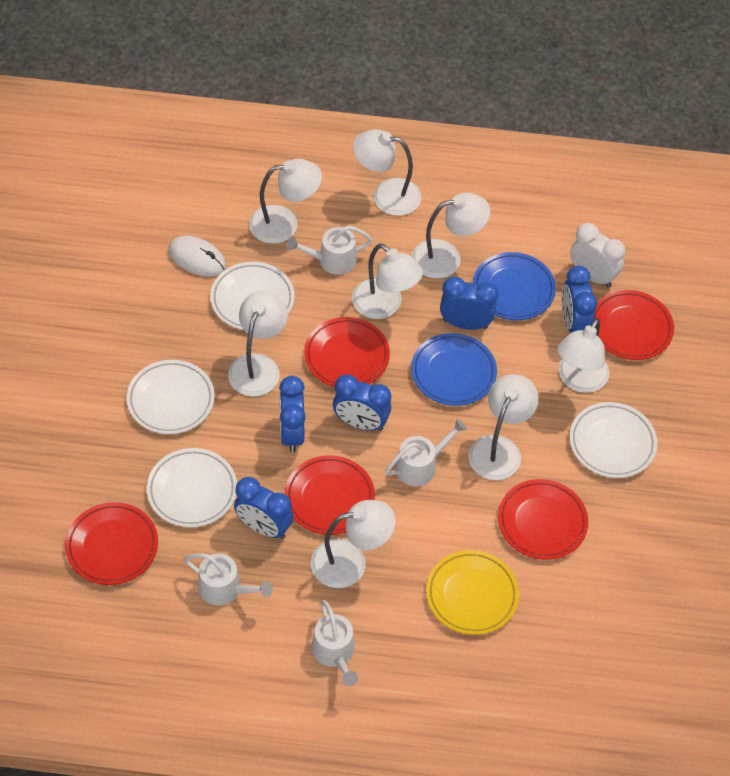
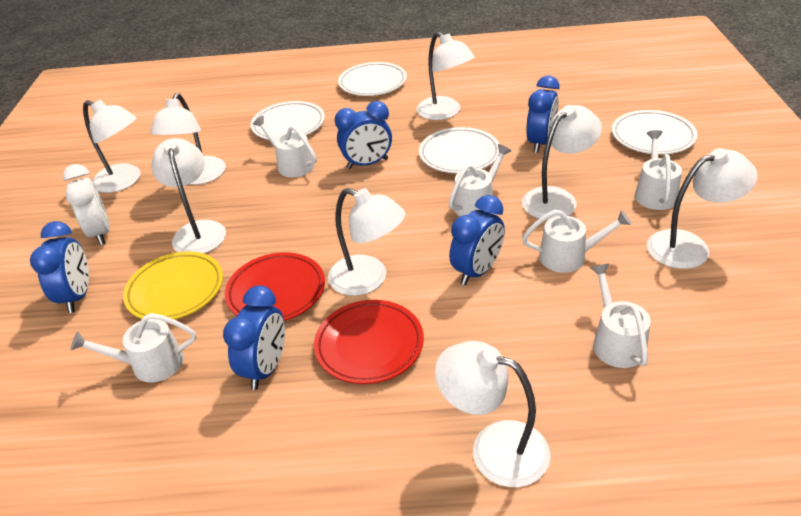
blue plate: [411,333,497,406] [473,252,556,320] = 2 -> none = 0
red plate: [65,502,158,585] [285,455,375,535] [304,317,390,387] [498,479,588,560] [594,290,674,360] = 5 -> [225,252,325,321] [314,300,424,384] = 2
white mouse: [169,236,226,277] = 1 -> none = 0
white watering can: [184,553,273,606] [287,226,373,275] [312,600,358,686] [385,419,467,486] = 4 -> [71,313,196,383] [253,116,316,177] [449,144,511,216] [522,209,631,273] [591,264,651,368] [635,130,682,210] = 6

